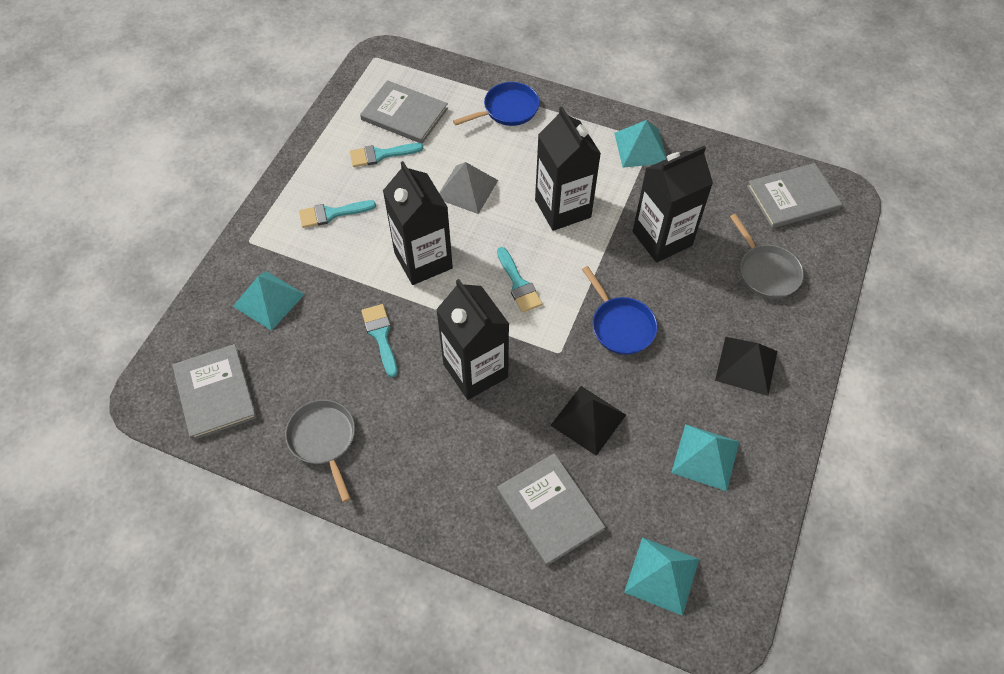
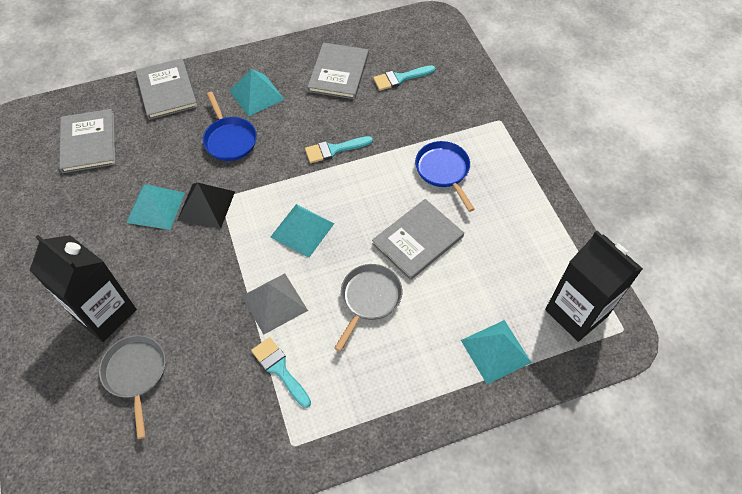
black carton: [383,161,453,285] [436,279,509,400] [535,107,601,231] [633,146,713,263] = 4 -> [30,235,137,342] [545,231,643,342] = 2
black pyramid: [550,386,626,456] [715,337,777,396] = 2 -> [177,183,235,229] = 1
turquoise brush: [299,200,376,228] [350,143,423,167] [361,304,397,377] [497,247,542,313] = 4 -> [251,337,311,408] [305,136,373,163] [373,65,436,91] = 3

